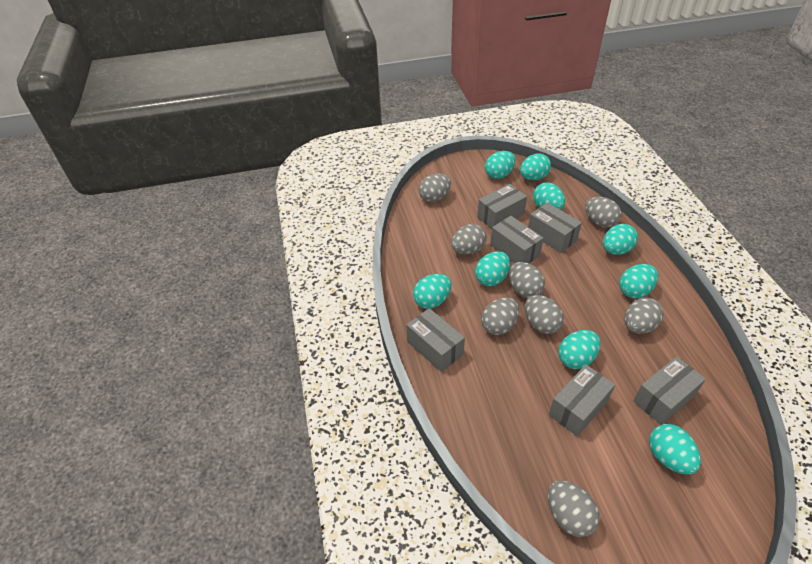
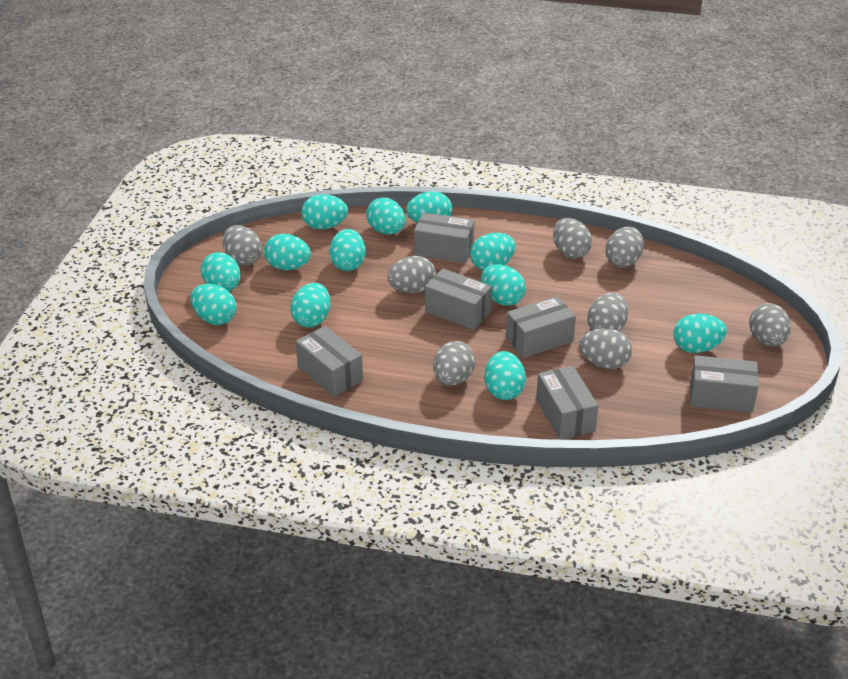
turquoise egg: [413,274,452,309] [475,251,510,286] [485,151,515,179] [520,153,551,180] [533,183,565,210] [558,330,600,369] [603,224,638,255] [619,264,658,299] [649,424,701,475] = 9 -> [191,284,236,325] [201,252,241,291] [264,233,311,270] [290,283,330,327] [302,194,348,230] [329,229,366,271] [366,197,405,234] [406,191,452,223] [470,233,516,270] [481,264,526,306] [485,351,526,400] [673,313,727,353] = 12

